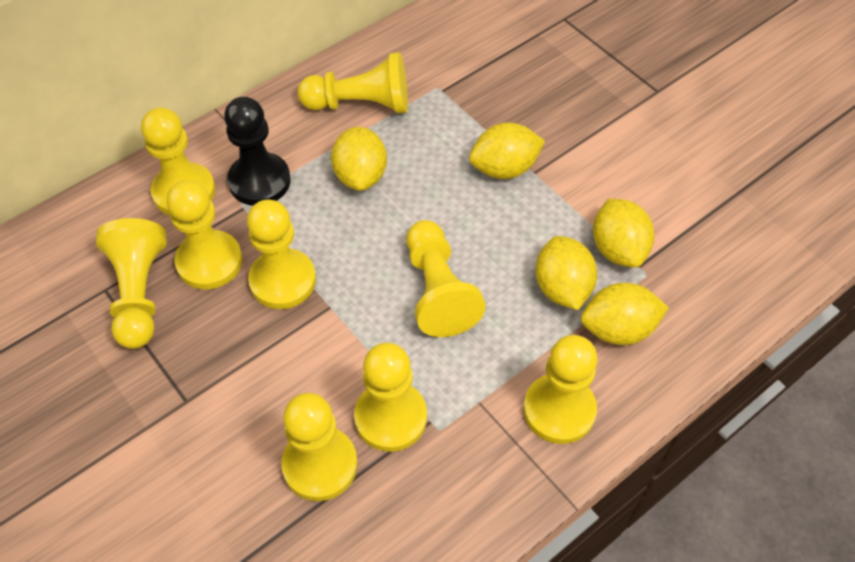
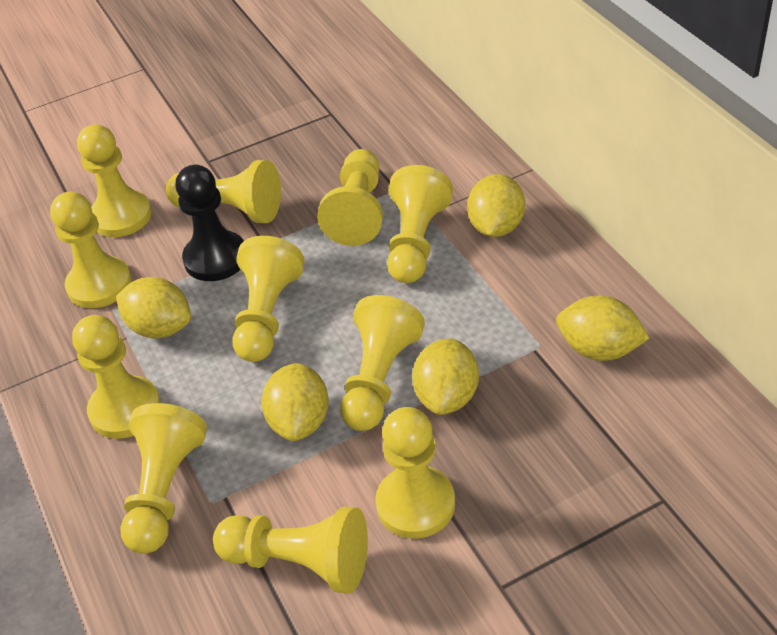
yellow pawn: [96,218,166,349] [141,107,215,215] [167,180,242,290] [247,200,316,309] [281,393,358,501] [298,52,408,114] [354,343,427,452] [406,220,486,337] [523,335,598,444] = 9 -> [50,192,131,308] [72,315,161,439] [77,124,152,237] [120,403,207,554] [166,160,281,223] [213,507,368,594] [232,236,304,362] [317,149,383,246] [340,295,425,431] [375,407,455,538] [387,165,453,283] = 11

